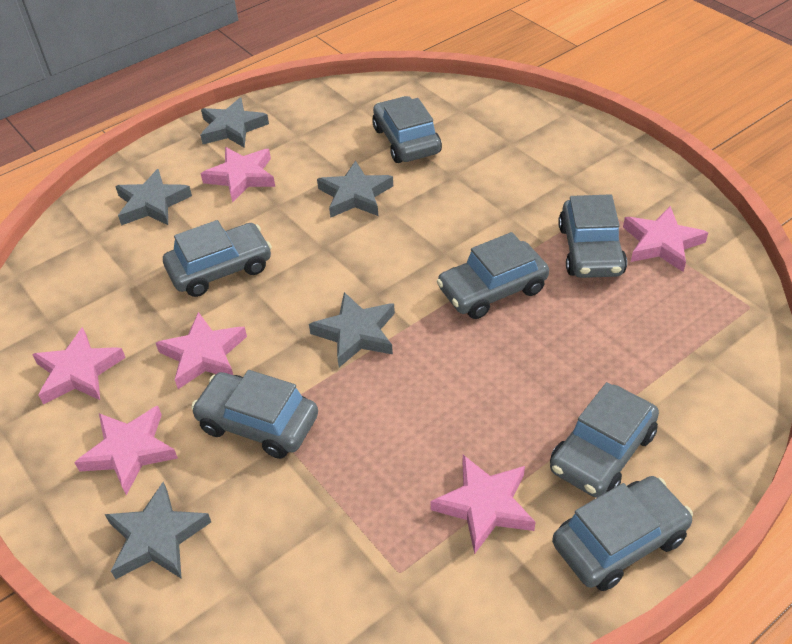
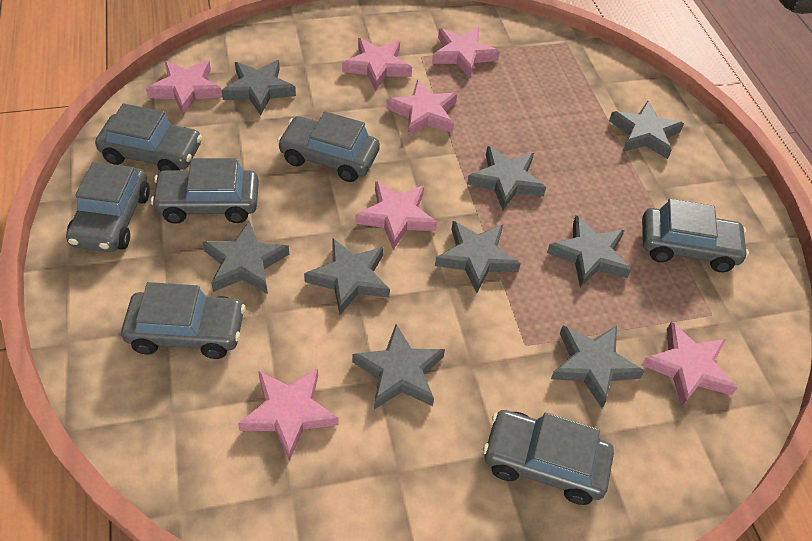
grey star: [105,482,211,579] [115,169,192,226] [200,97,269,148] [309,292,395,367] [317,161,393,218] = 5 -> [202,220,289,294] [222,60,296,115] [304,238,390,315] [352,324,445,410] [435,221,521,293] [467,146,546,210] [547,215,631,288] [551,326,645,408] [609,101,684,159] = 9
pink star: [32,327,126,404] [74,406,178,495] [156,312,247,389] [201,147,275,203] [431,455,535,554] [623,206,709,272] = 6 -> [146,60,222,116] [238,368,338,461] [342,38,412,91] [355,181,437,250] [386,80,457,136] [432,27,500,78] [642,322,738,407] = 7

